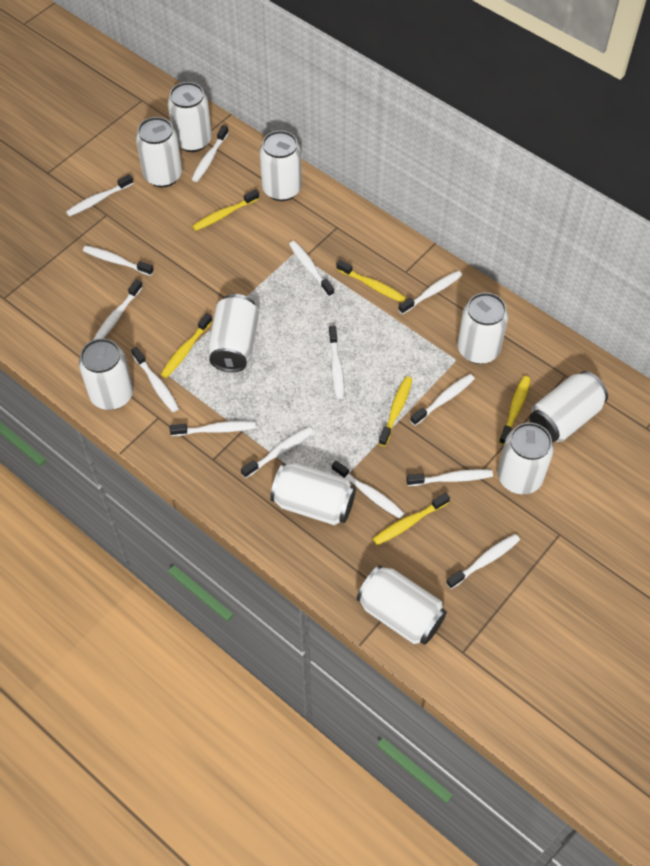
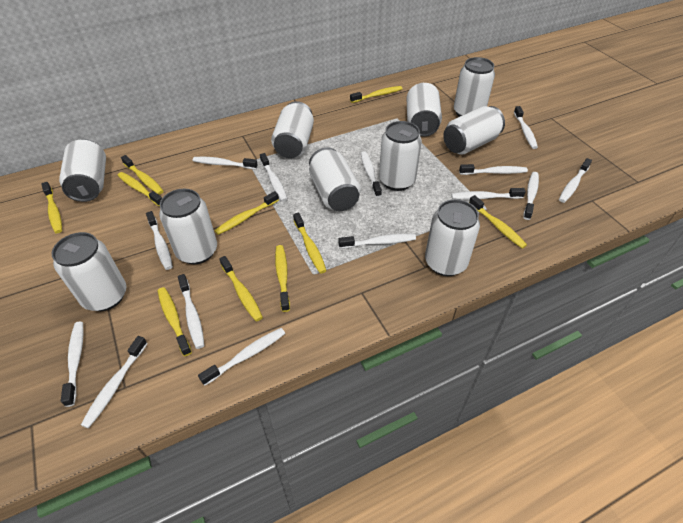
yellow toothbrush: [161,313,212,378] [192,189,259,231] [336,260,406,302] [373,493,450,545] [378,376,412,446] [499,376,530,445] = 6 -> [41,182,62,233] [118,172,162,206] [121,155,164,195] [158,287,192,356] [214,191,279,235] [219,256,263,321] [275,245,290,312] [293,213,327,274] [350,86,402,103] [469,195,527,249] = 10

